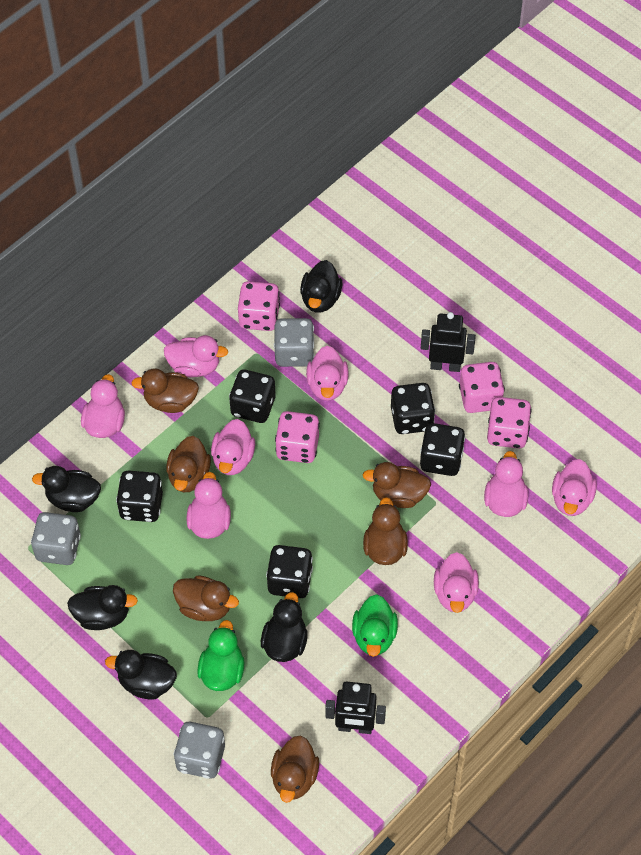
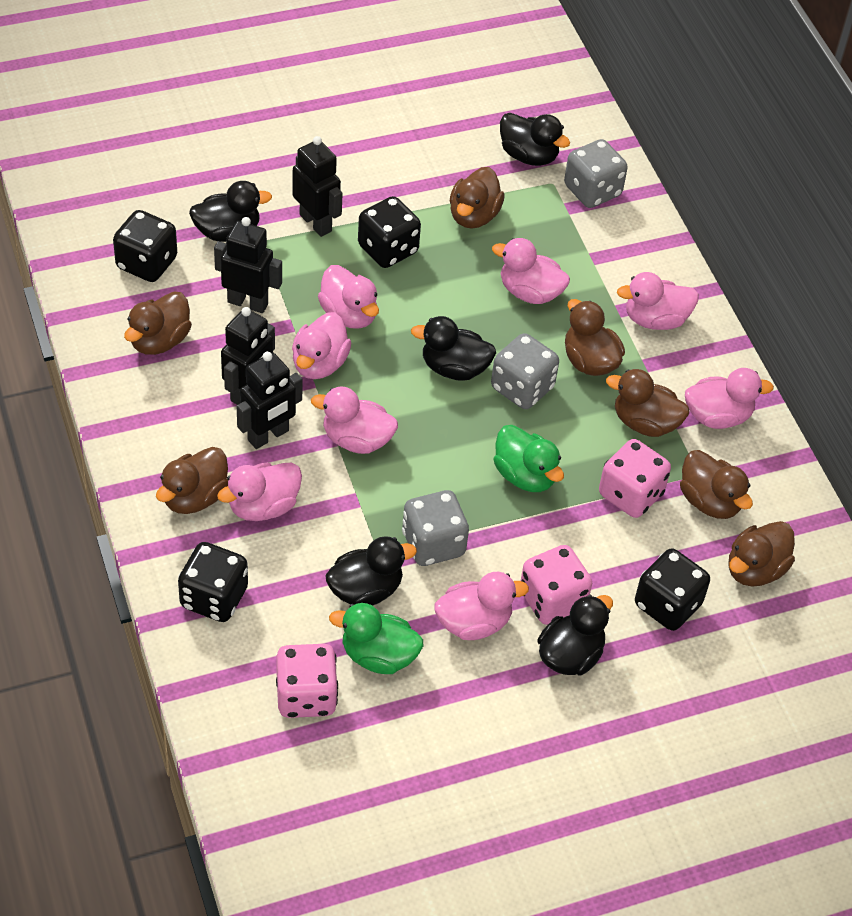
black dice: [116,470,163,522] [229,370,275,423] [266,545,313,598] [391,383,435,434] [420,423,465,476] = 5 -> [113,210,177,282] [178,542,248,622] [358,196,421,268] [635,548,710,631] = 4
black robot: [325,681,386,734] [421,312,476,372] = 2 -> [214,217,282,313] [221,307,275,405] [237,352,303,449] [292,136,343,237] = 4
brown duck: [131,368,199,413] [166,436,211,492] [173,575,239,621] [271,735,319,803] [363,462,431,508] [363,497,408,565] = 6 -> [124,291,192,355] [156,447,228,514] [450,167,505,229] [565,299,625,376] [606,369,689,437] [680,450,753,519] [728,521,795,587] = 7
pink dice: [238,281,280,331] [275,411,320,463] [459,362,505,413] [487,397,532,449] = 4 -> [276,644,338,718] [521,545,592,625] [599,439,671,518] = 3

